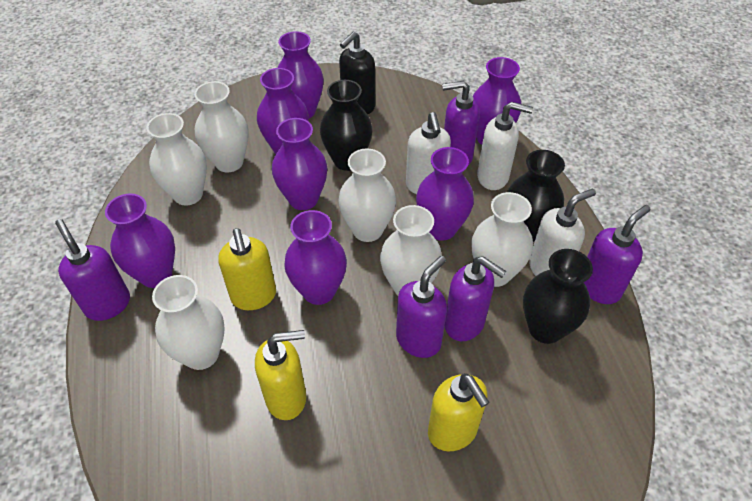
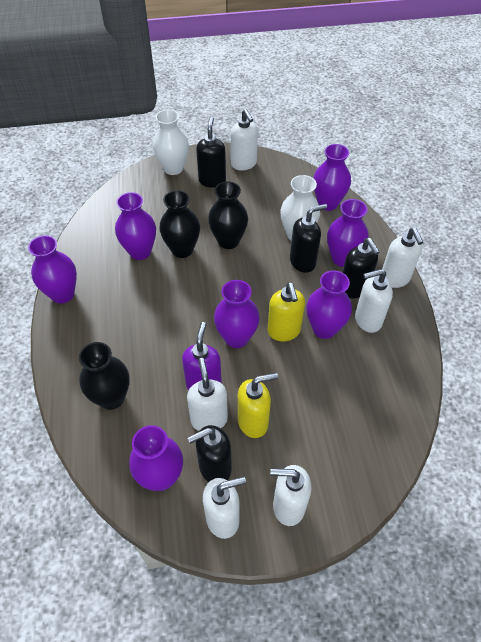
black soap dispenser: [339,31,375,114] = 1 -> [187,425,232,482] [196,117,226,188] [290,204,327,273] [342,238,380,298] = 4
purple soap dispenser: [55,219,130,321] [396,256,447,358] [442,80,480,165] [445,256,506,341] [584,205,651,304] = 5 -> [182,322,222,390] = 1
white soap dispenser: [406,112,451,194] [477,102,533,190] [529,188,596,276] = 3 -> [187,358,228,431] [203,476,246,539] [230,109,258,170] [270,465,311,526] [355,269,393,333] [382,228,423,288] = 6
white vase: [146,113,207,205] [152,275,224,370] [194,81,248,172] [338,148,396,242] [380,205,442,295] [471,192,533,287] = 6 -> [153,109,189,175] [280,175,320,241] = 2
yellow soap dispenser: [218,228,276,310] [255,330,306,420] [428,373,490,451] = 3 -> [238,373,278,438] [268,282,305,341] = 2

